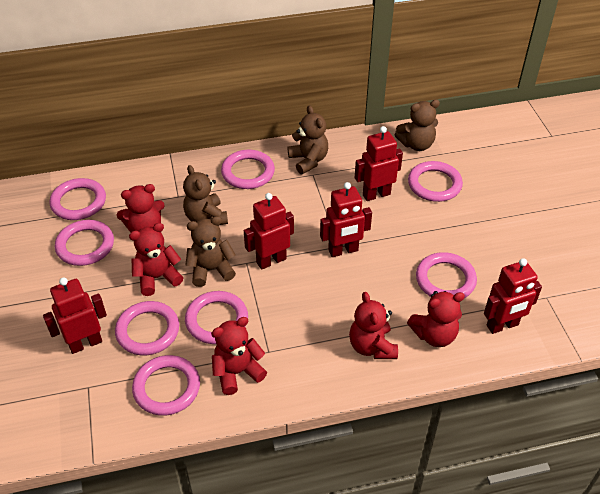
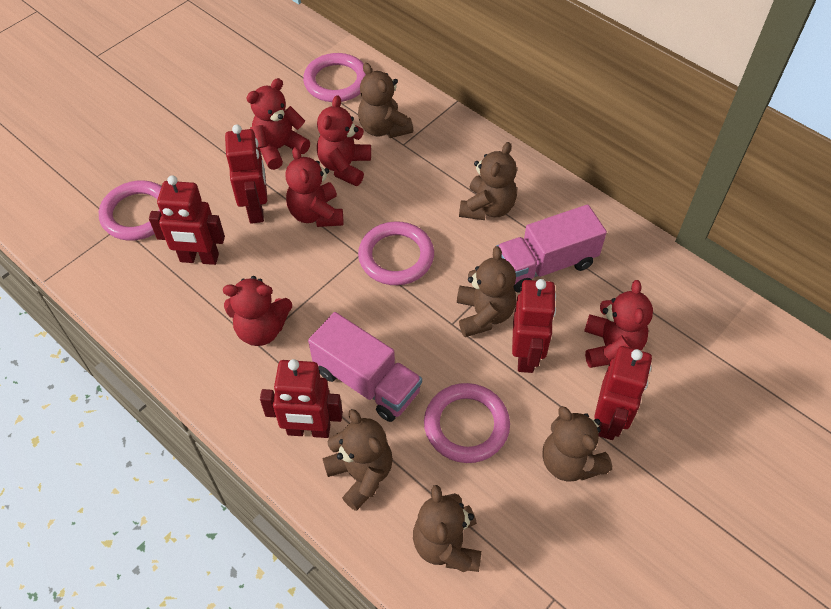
brown teddy bear: [183,165,228,225] [185,216,236,287] [288,106,328,174] [394,99,440,151] = 4 -> [322,409,393,511] [358,63,413,138] [413,485,481,572] [457,246,516,337] [459,142,517,220] [542,406,612,482] = 6
pink ring: [49,178,106,220] [55,220,114,266] [115,301,179,355] [132,355,200,416] [185,291,248,344] [221,150,275,189] [408,161,463,202] [416,252,477,298] = 8 -> [99,180,162,241] [303,53,366,102] [358,221,434,285] [424,383,510,463] = 4
pink truck: none = 0 -> [308,312,422,422] [497,205,607,293] = 2

